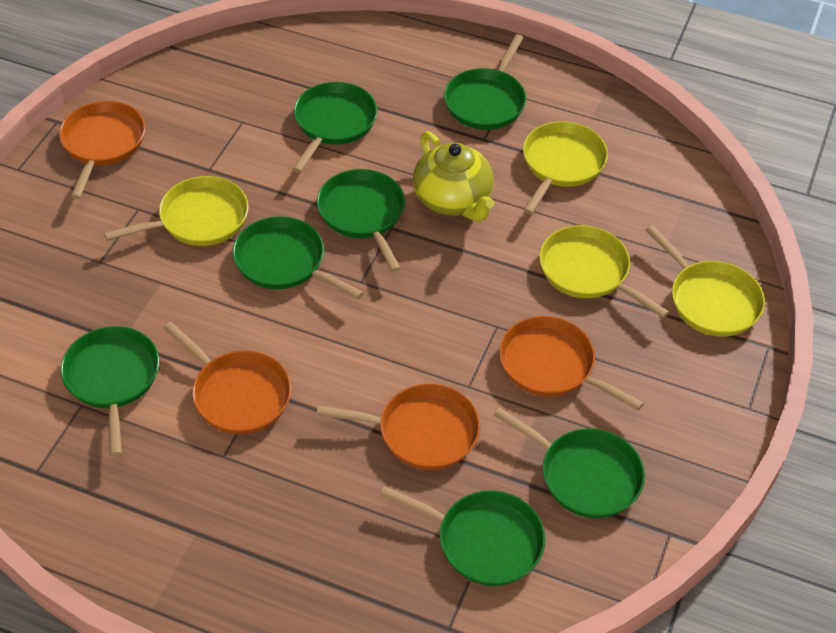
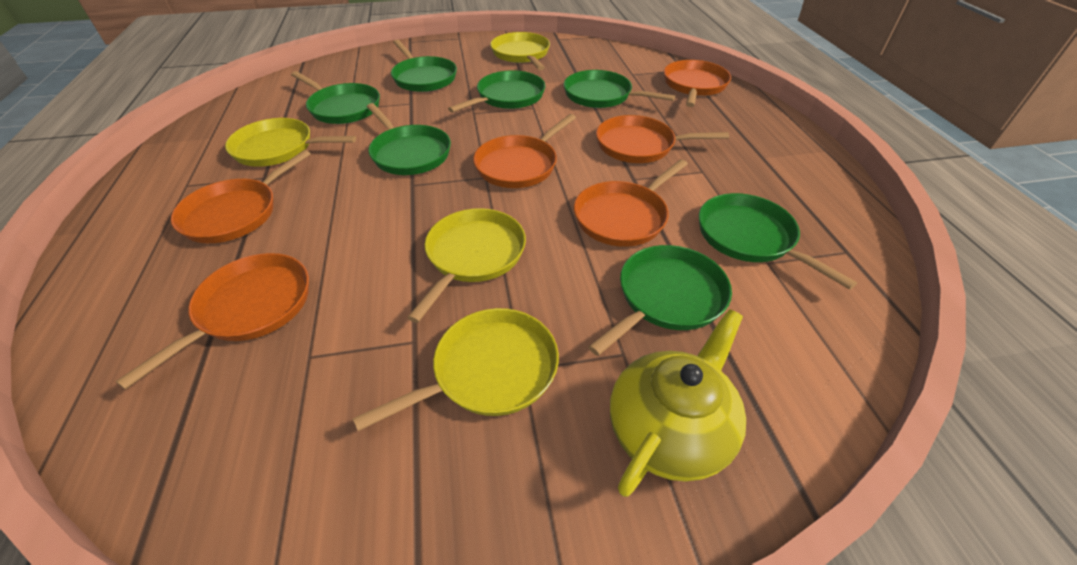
orange pan: [59,101,145,199] [163,322,291,434] [316,384,480,470] [499,316,644,411] = 4 -> [115,253,309,390] [171,150,311,243] [473,114,576,188] [574,159,688,247] [596,115,729,163] [664,60,731,107] = 6

